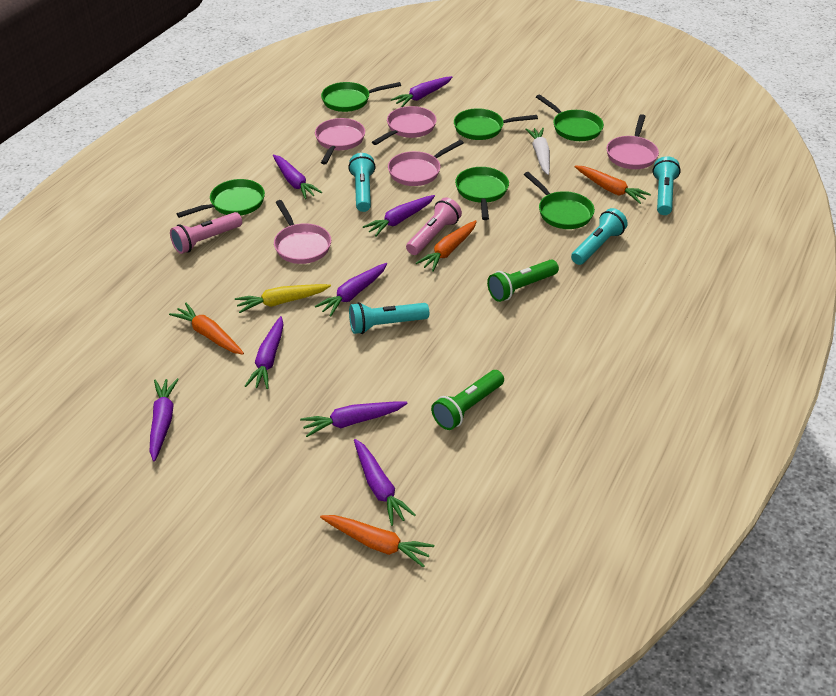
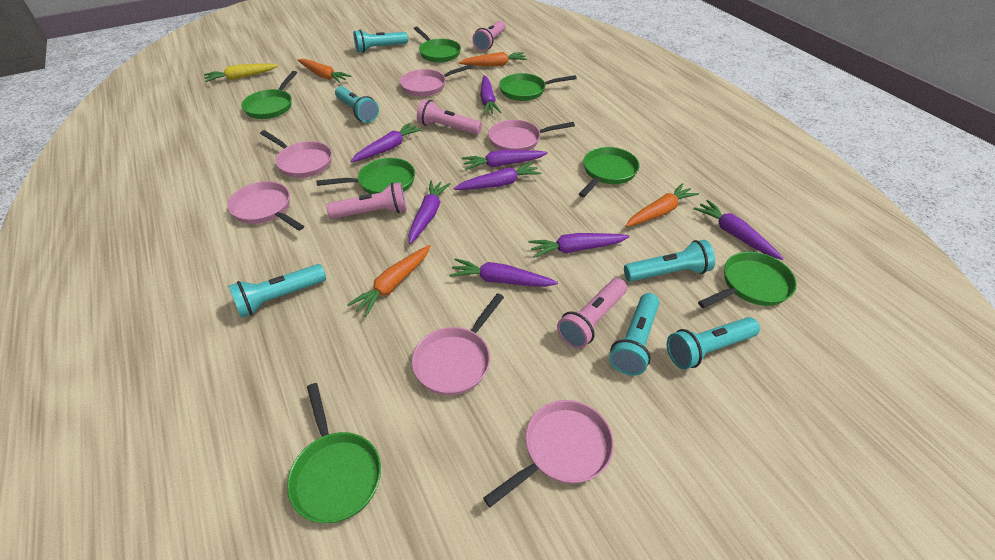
green flashlight: [431,370,504,430] [487,260,559,302] = 2 -> none = 0
green pan: [176,179,265,218] [321,82,401,112] [454,108,538,140] [455,167,509,220] [524,172,595,229] [536,94,604,141] = 6 -> [241,71,297,119] [287,383,381,523] [316,158,415,194] [413,26,461,63] [499,73,577,101] [579,147,640,197] [698,252,797,308] = 7
pink flashlight: [170,212,242,254] [406,197,462,255] = 2 -> [326,182,407,219] [417,99,482,135] [472,21,506,51] [557,278,627,349] = 4
pink pan: [274,200,331,264] [315,118,365,165] [372,106,437,145] [388,140,464,186] [606,114,659,169] = 5 -> [227,181,304,231] [260,130,332,178] [400,64,473,96] [412,293,504,395] [483,400,614,507] [488,120,575,150] = 6
turquoise flashlight: [348,153,376,212] [349,302,429,334] [571,208,628,265] [653,156,681,215] = 4 -> [228,264,326,318] [335,86,379,123] [354,30,408,53] [609,293,660,376] [624,240,715,281] [667,317,760,369] = 6
white carrot: [525,128,550,175] = 1 -> none = 0

